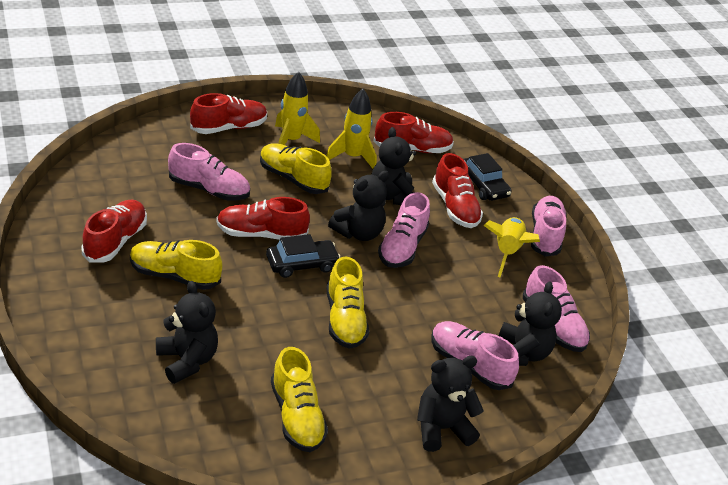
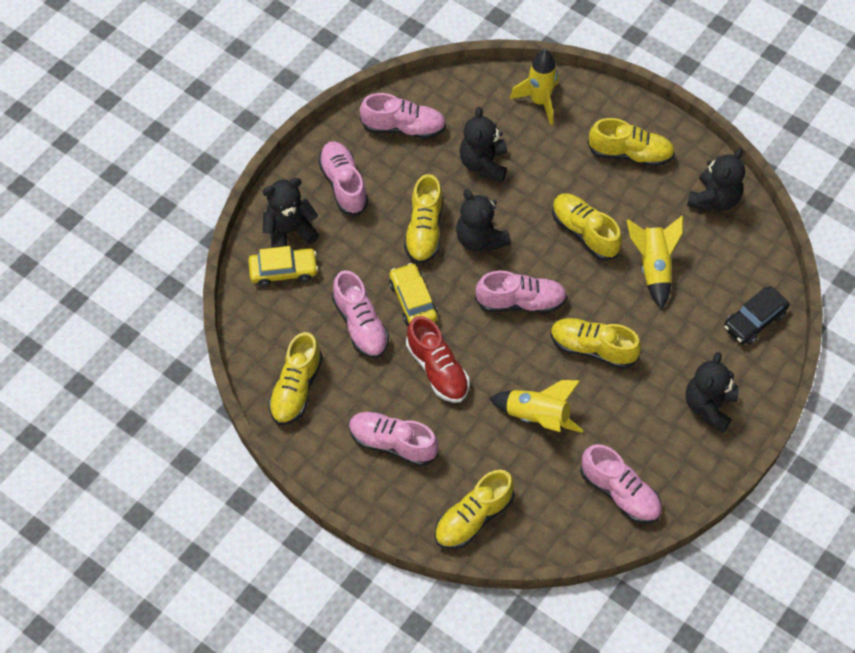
black car: [266,234,340,278] [463,153,512,201] = 2 -> [724,286,789,344] = 1
pink shoe: [168,143,250,201] [378,192,430,268] [432,321,519,390] [523,265,590,352] [531,196,567,257] = 5 -> [318,141,368,216] [332,270,389,358] [349,412,439,466] [360,93,446,139] [475,271,567,313] [580,444,662,523] = 6
red shoe: [81,199,147,263] [190,93,267,134] [216,197,310,240] [373,112,454,153] [432,153,483,228] = 5 -> [406,316,469,403] = 1
yellow car: none = 0 -> [248,246,318,287] [389,263,438,326] = 2
yellow shoe: [130,240,223,290] [260,143,332,194] [271,347,328,452] [327,257,369,349] = 4 -> [268,332,323,425] [404,174,443,264] [435,470,514,549] [551,318,641,369] [552,194,622,261] [587,118,675,167] = 6

